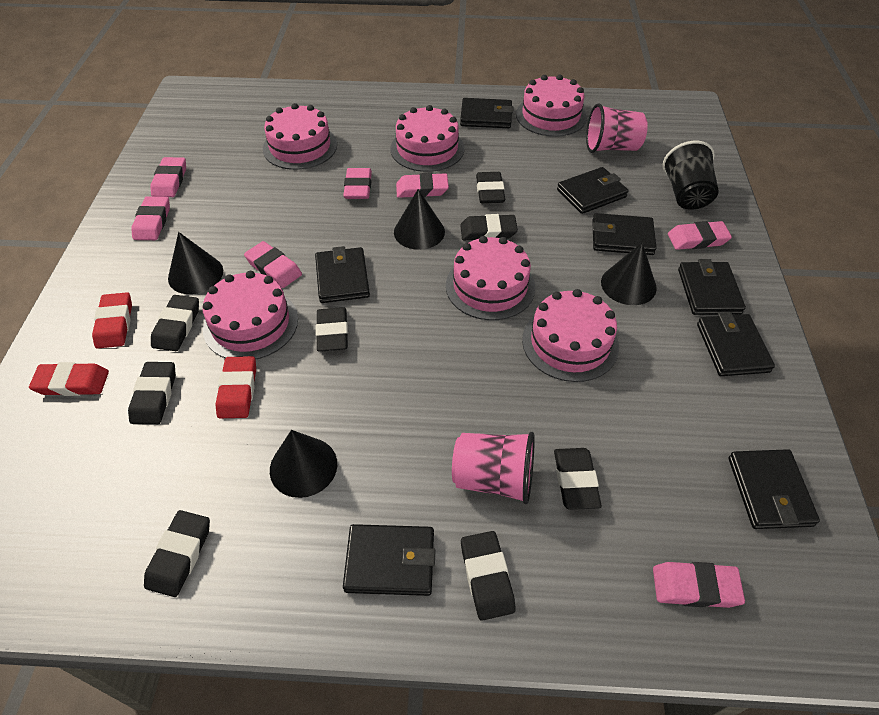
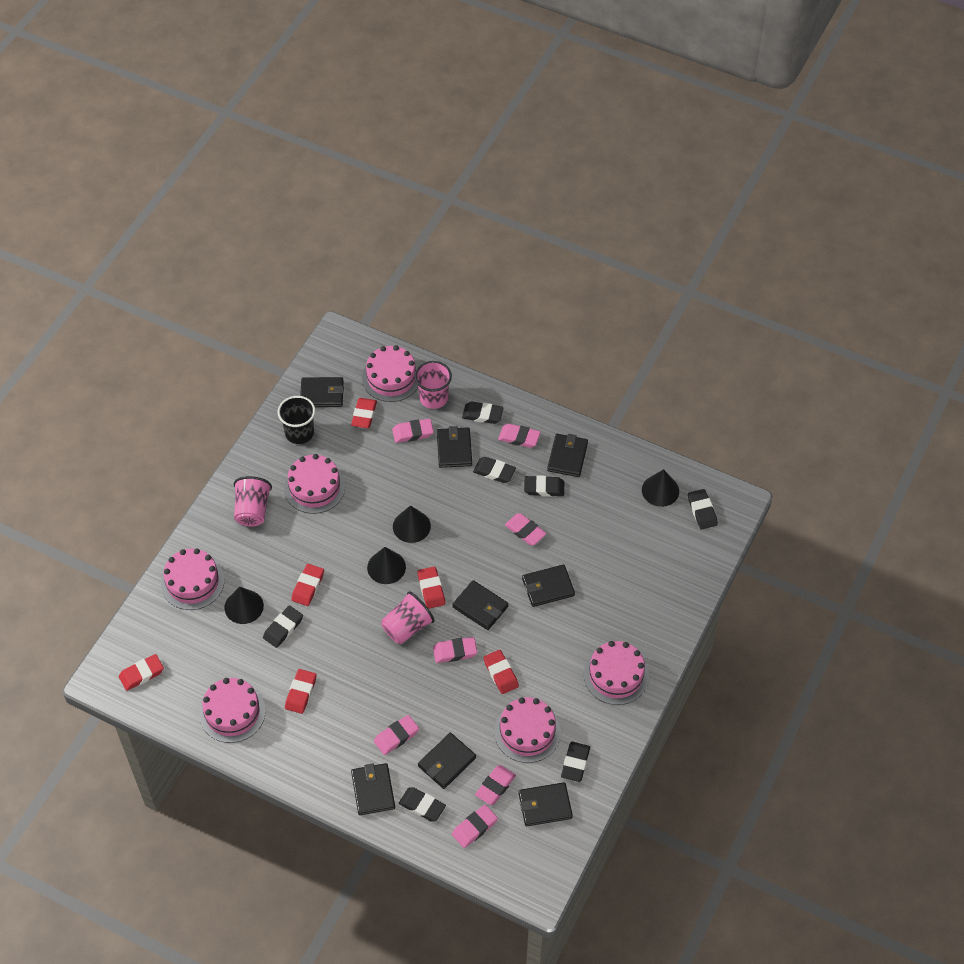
black eraser: [128,362,176,424] [144,510,210,597] [151,295,199,351] [316,307,348,352] [460,214,518,240] [461,531,516,621] [476,172,505,203] [554,448,602,510] = 8 -> [263,605,303,648] [399,787,446,822] [462,401,504,424] [473,457,516,483] [524,475,564,497] [561,742,590,782] [688,489,718,529] = 7
pink cup: [452,432,535,504] [586,103,648,153] = 2 -> [234,476,272,527] [381,591,434,644] [414,361,452,409] = 3
red eraser: [29,362,109,396] [92,292,132,349] [215,356,256,418] = 3 -> [119,654,164,691] [285,669,317,714] [291,564,324,606] [351,398,377,428] [417,567,445,609] [483,650,519,694] = 6

